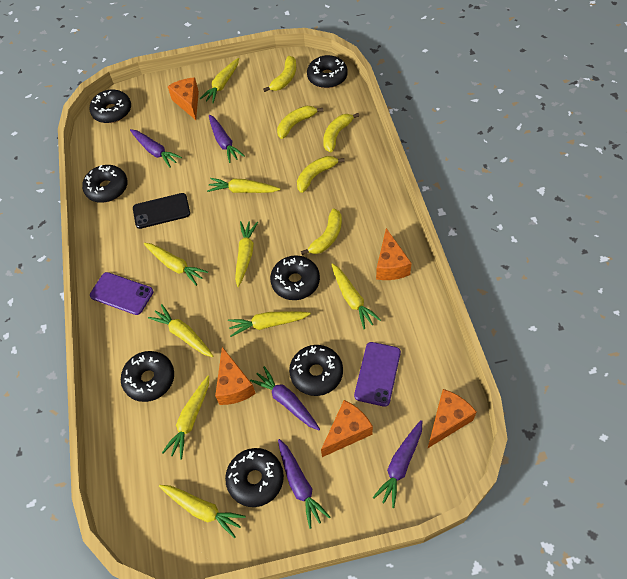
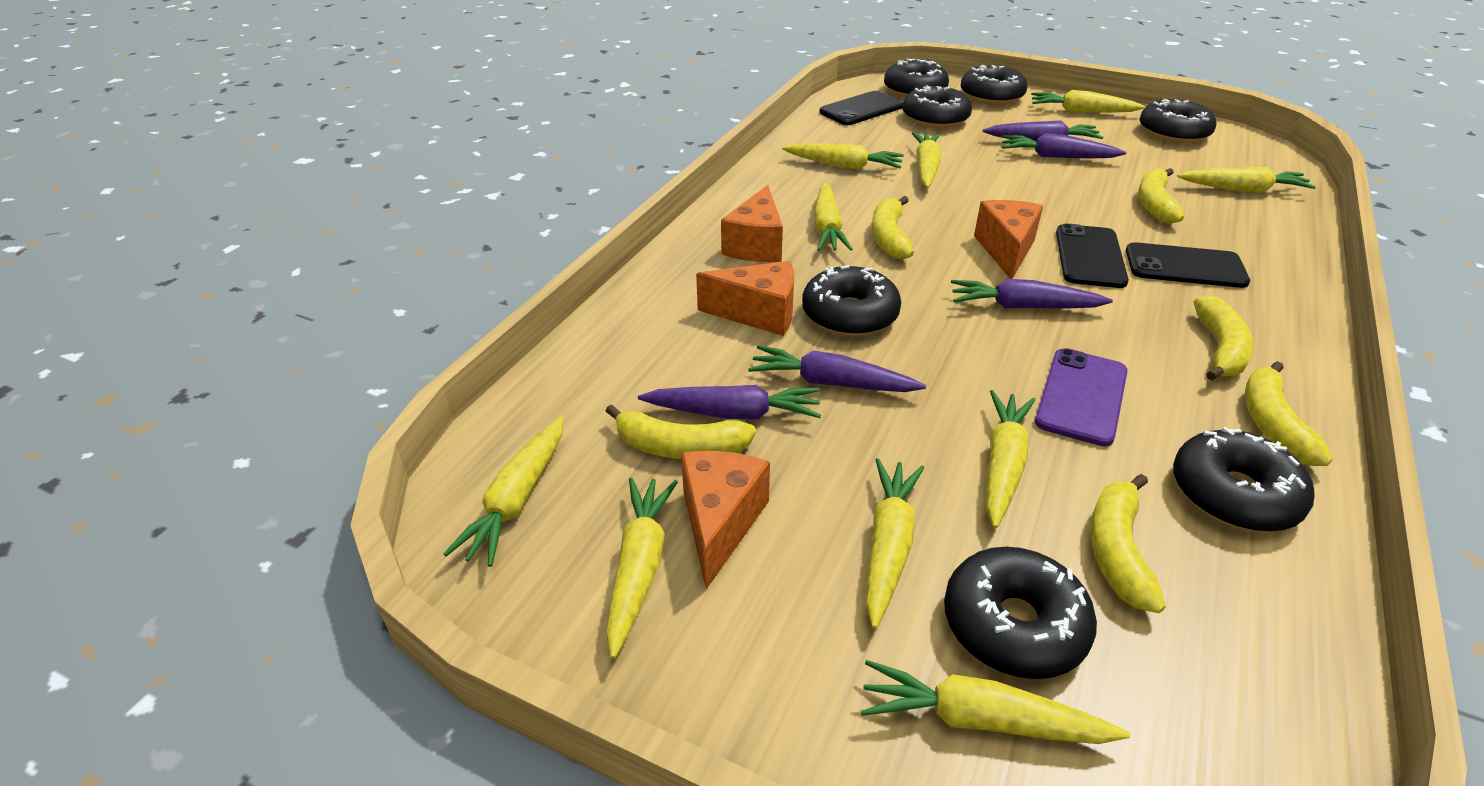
black phone: [133,193,190,229] = 1 -> [819,91,903,125] [1056,223,1129,288] [1126,242,1250,288] = 3
orange cheese: [168,77,199,120] [215,347,256,405] [321,400,373,457] [376,228,412,280] [427,389,477,449] = 5 -> [681,451,770,589] [696,261,794,336] [721,185,783,262] [974,200,1043,279] = 4
purple phone: [90,272,154,315] [354,342,401,407] = 2 -> [1035,348,1128,447] = 1
yellow banana: [263,56,296,92] [277,106,323,139] [297,156,345,193] [301,209,342,255] [323,113,359,152] = 5 -> [606,404,756,459] [872,196,914,260] [1090,474,1166,613] [1138,168,1184,224] [1194,296,1254,381] [1245,361,1333,466] = 6
yellow carrot: [144,243,208,286] [148,304,214,357] [159,485,246,538] [162,376,209,460] [200,58,239,103] [207,178,280,193] [228,311,311,337] [235,221,258,287] [331,263,381,329] = 9 -> [443,416,564,567] [606,477,678,659] [782,143,904,169] [814,182,852,251] [861,660,1130,744] [866,458,924,629] [912,132,941,188] [986,390,1035,528] [1031,90,1145,113] [1177,167,1316,192] = 10

